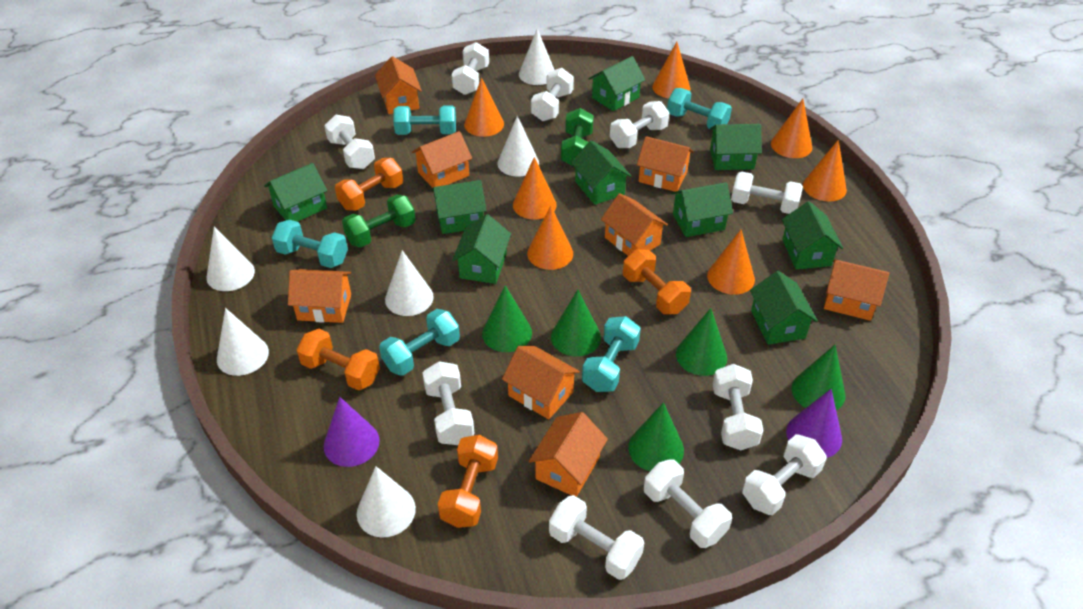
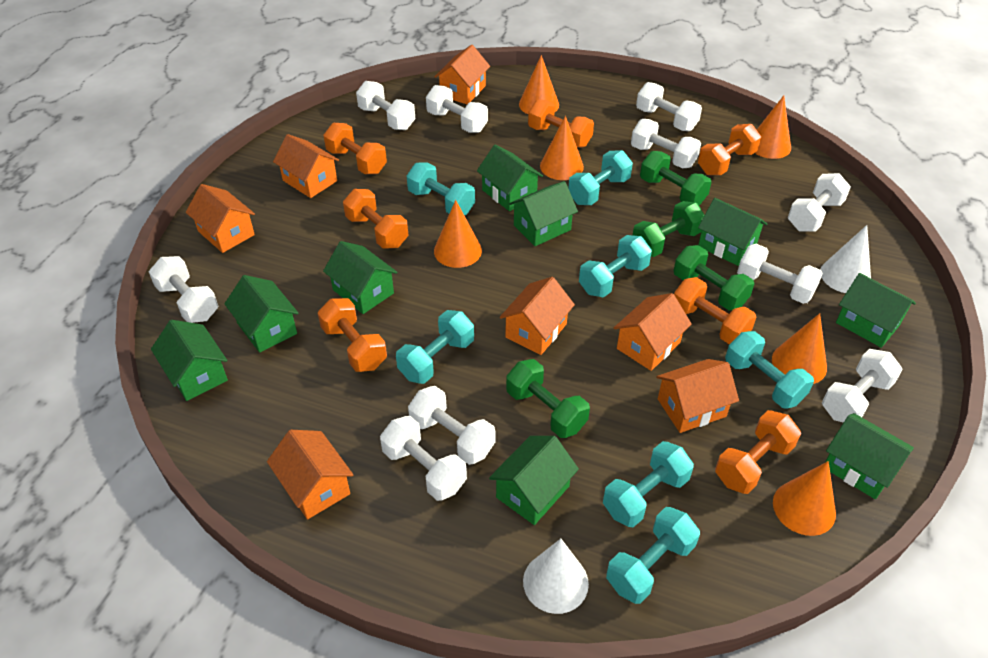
green cone: [482,285,532,352] [551,290,601,356] [628,402,684,471] [676,308,727,376] [792,345,845,410] = 5 -> none = 0
green dumbbell: [342,194,416,248] [561,108,594,167] = 2 -> [506,359,590,438] [633,201,704,257] [640,151,711,205] [673,245,754,310] = 4
orange cone: [464,77,504,137] [513,157,557,220] [527,206,573,270] [652,42,691,98] [707,230,755,295] [771,99,812,158] [803,140,847,202] = 7 -> [434,200,482,268] [519,55,559,114] [540,116,584,180] [755,95,791,159] [772,313,827,384] [773,461,836,536] = 6
orange dumbbell: [296,329,380,390] [335,158,403,211] [438,435,498,528] [623,249,691,314] = 4 -> [318,298,387,372] [324,123,387,174] [343,189,408,249] [528,100,594,148] [674,277,756,345] [698,124,761,175] [715,410,801,494] = 7
orange house: [288,269,351,323] [375,56,422,114] [412,131,472,188] [502,346,580,419] [529,412,608,497] [601,193,668,256] [637,136,694,192] [824,260,889,321] = 8 -> [186,184,255,253] [267,430,353,519] [273,134,339,198] [434,45,490,104] [500,277,575,355] [614,293,692,371] [656,359,739,433] = 7
purple cone: [324,397,380,467] [786,389,842,458] = 2 -> none = 0
turquoise dumbbell: [272,220,348,268] [379,309,460,376] [393,105,456,135] [582,316,641,392] [667,88,732,129] = 5 -> [396,310,474,384] [407,162,475,215] [568,150,633,205] [579,235,652,297] [603,441,694,527] [606,507,700,604] [725,331,814,408] = 7
white cone: [207,226,255,291] [217,308,269,376] [357,466,416,537] [385,250,434,316] [498,116,539,177] [519,29,554,85] = 6 -> [523,539,589,614] [820,225,871,293] = 2

